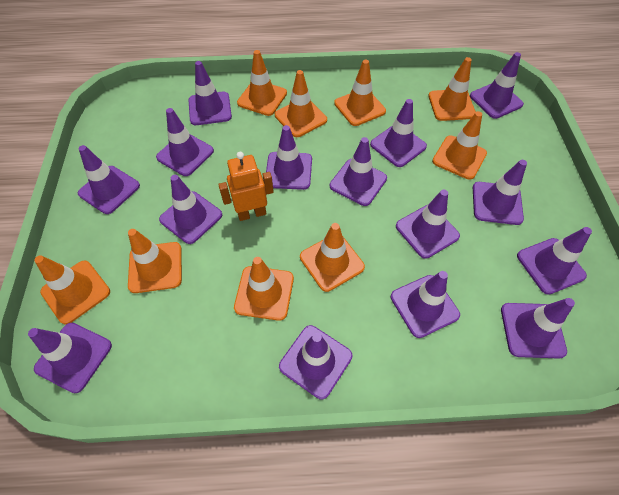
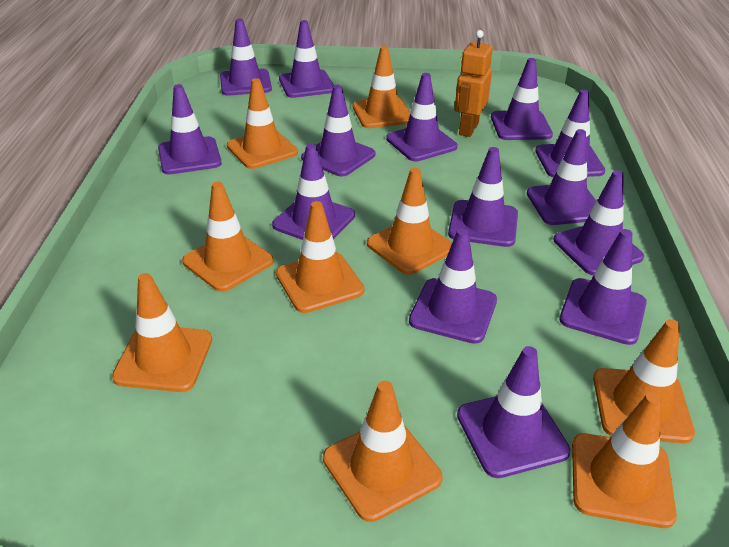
purple traffic cone: [28,323,112,393] [78,145,140,214] [156,108,214,176] [159,175,222,244] [189,61,232,125] [266,125,312,190] [279,325,352,399] [330,137,387,206] [370,99,427,167] [391,271,460,338] [396,189,460,259] [470,52,524,119] [473,160,527,225] [501,298,575,359] [517,227,592,295] = 15 -> [158,84,222,174] [220,19,272,96] [272,144,355,240] [279,20,334,98] [301,85,375,177] [386,73,458,161] [409,228,497,344] [448,147,518,247] [457,346,570,478] [491,58,553,140] [527,129,596,225] [535,90,605,177] [554,170,644,275] [559,229,647,345] = 14

